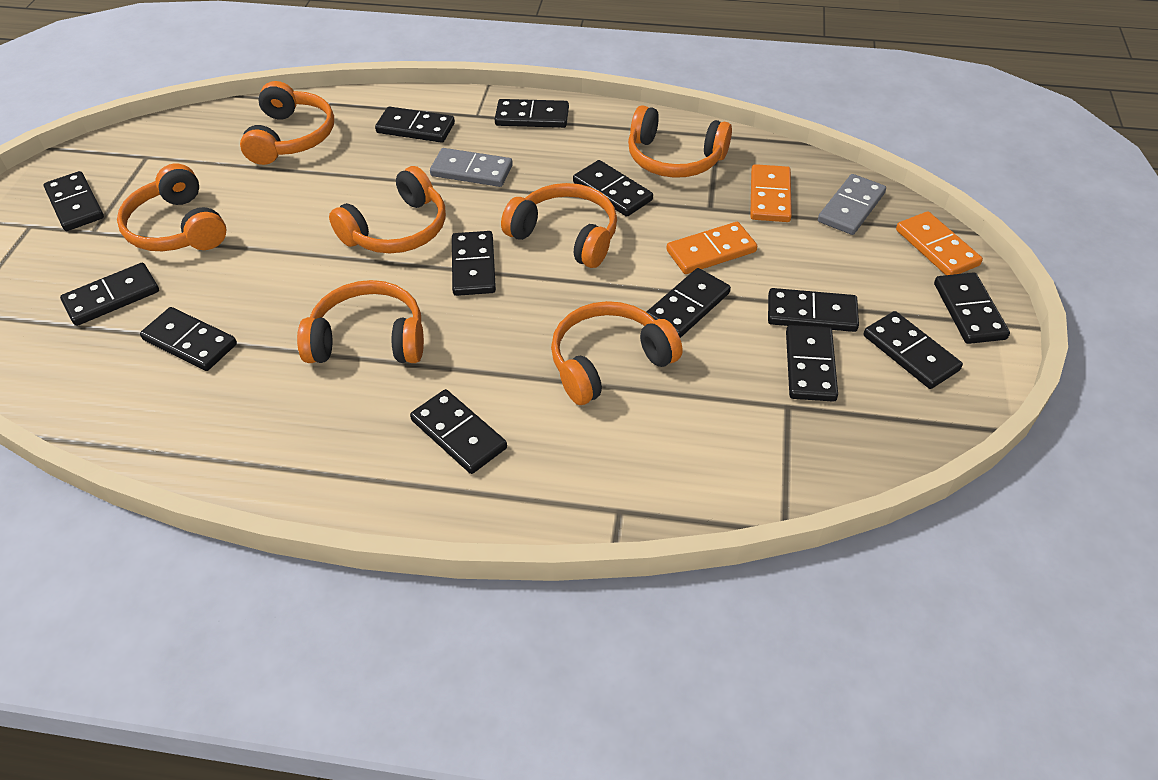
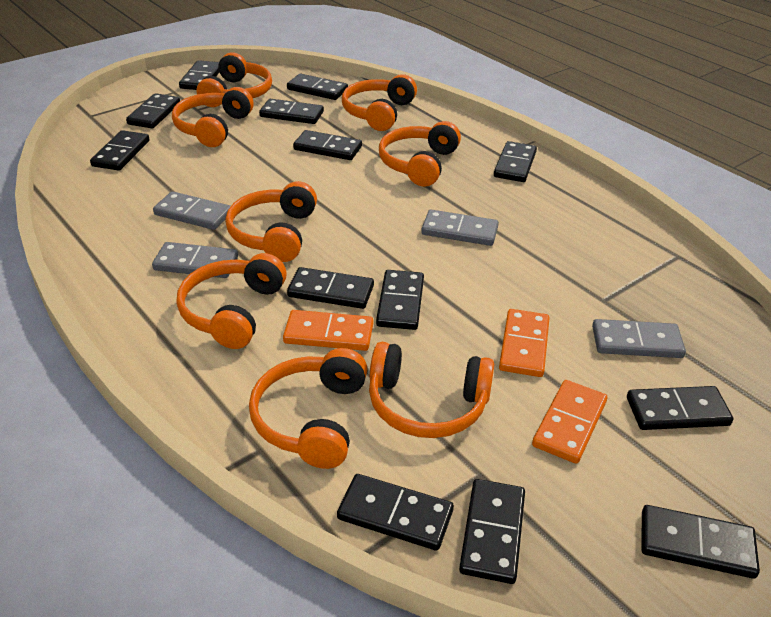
grey domino: [430,148,513,187] [818,174,886,235] = 2 -> [152,242,238,278] [153,191,231,230] [421,210,499,246] [592,319,686,358] = 4
orange headphones: [117,164,227,251] [240,81,334,165] [297,280,424,363] [329,166,446,253] [501,183,617,268] [551,301,683,405] [628,105,732,178] = 7 -> [172,87,254,147] [177,253,287,349] [197,53,272,107] [225,181,317,262] [249,348,368,469] [342,74,417,131] [369,342,494,438] [379,121,461,187] = 8

